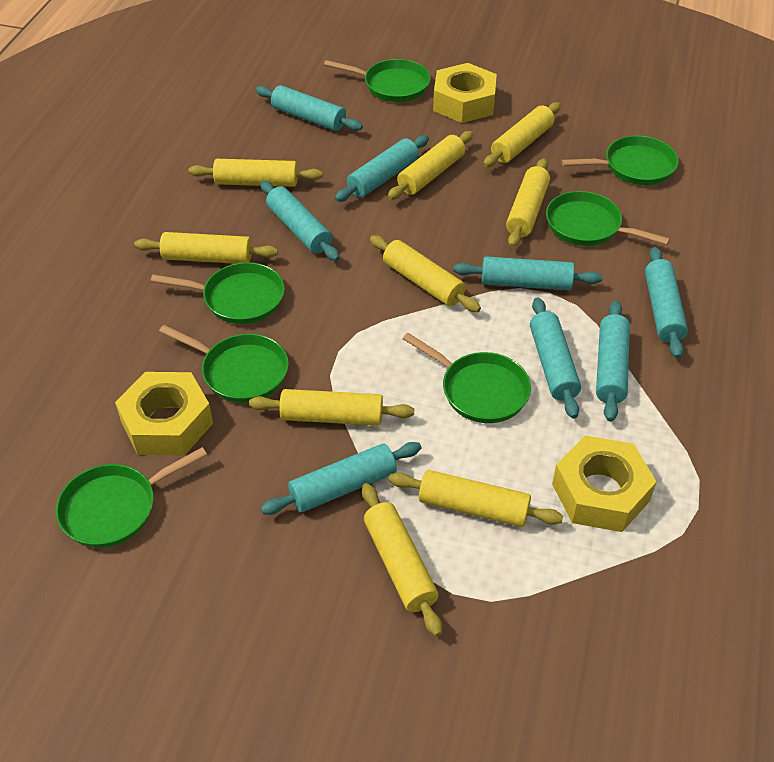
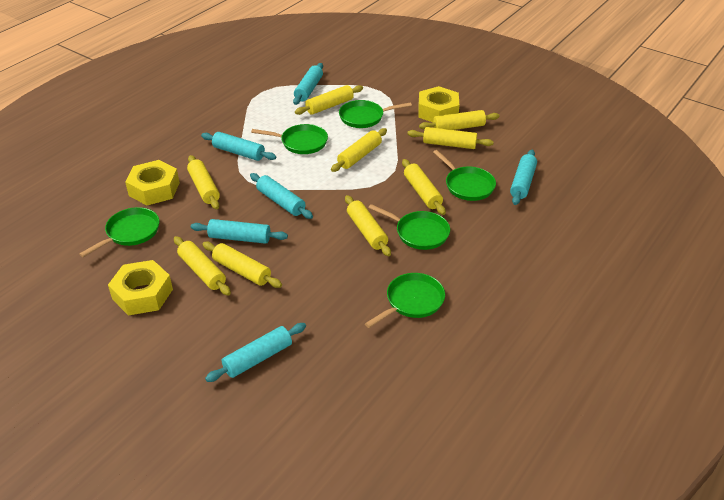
green pan: [56,447,207,548] [151,262,285,324] [159,325,289,403] [324,59,431,102] [403,333,531,423] [546,191,670,246] [562,135,679,185] = 7 -> [79,207,159,257] [251,124,328,154] [339,100,412,128] [365,273,445,328] [368,204,450,250] [433,150,496,201] = 6
turquoise rolling pin: [256,85,363,131] [260,181,340,261] [261,442,422,515] [335,135,429,202] [453,256,602,290] [530,297,581,419] [596,301,630,422] [645,247,688,359] = 8 -> [191,219,288,244] [201,132,276,161] [205,323,306,382] [250,173,313,219] [293,63,323,105] [510,150,537,205] = 6

